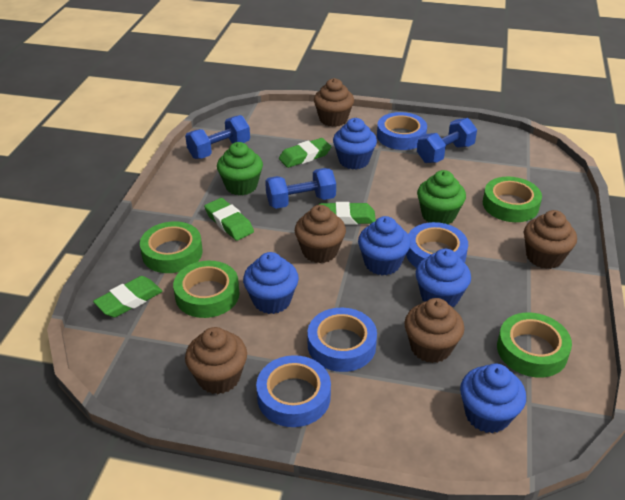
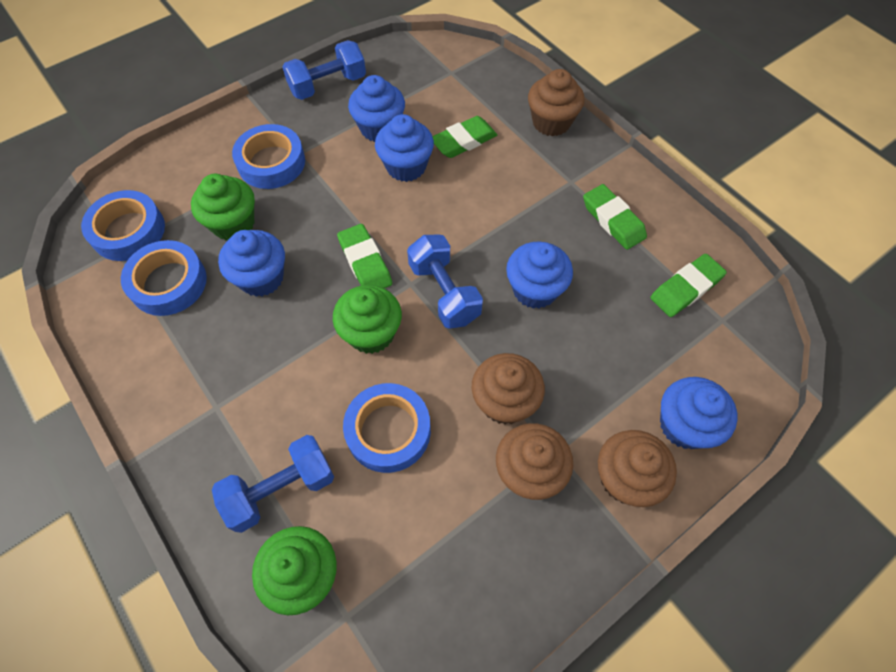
brown cupcake: [185,327,247,394] [295,205,346,263] [314,78,354,127] [405,298,464,363] [524,210,577,269] = 5 -> [472,353,545,425] [496,423,573,500] [528,69,585,136] [598,430,677,507] = 4
green cupcake: [217,142,263,195] [417,170,466,224] = 2 -> [191,174,255,240] [252,526,337,615] [333,285,402,354] = 3
green tape: [140,221,203,273] [173,261,240,318] [483,176,542,222] [497,313,572,377] = 4 -> none = 0

